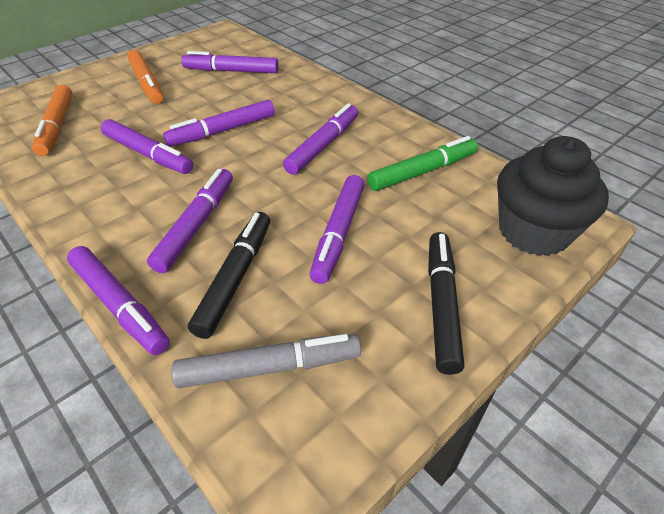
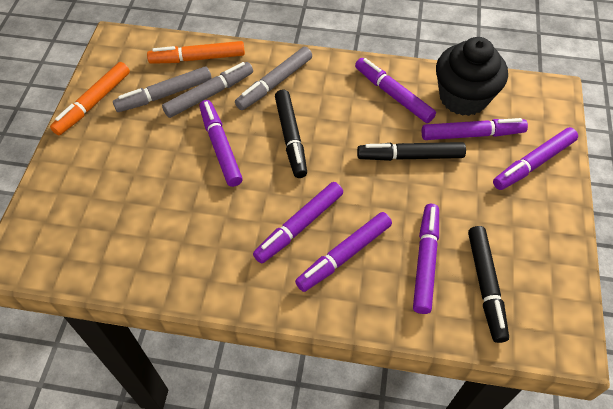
black marker: [188,212,270,339] [428,232,464,375] = 2 -> [275,90,307,178] [357,142,466,161] [468,226,509,343] = 3
green marker: [367,136,478,191] = 1 -> none = 0
grey marker: [172,334,361,388] = 1 -> [113,66,212,112] [162,62,253,118] [235,47,312,110] = 3

